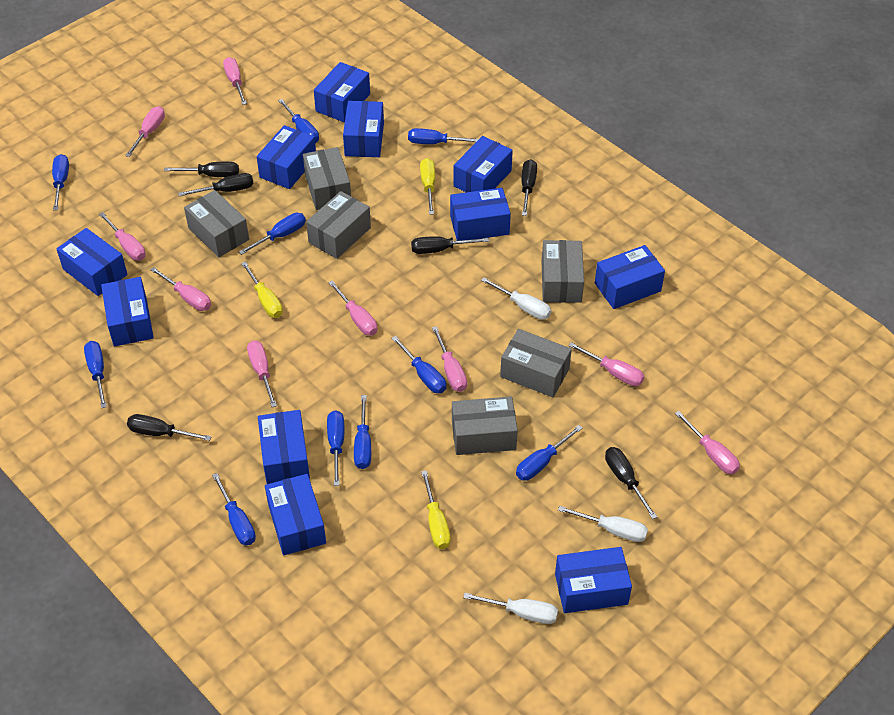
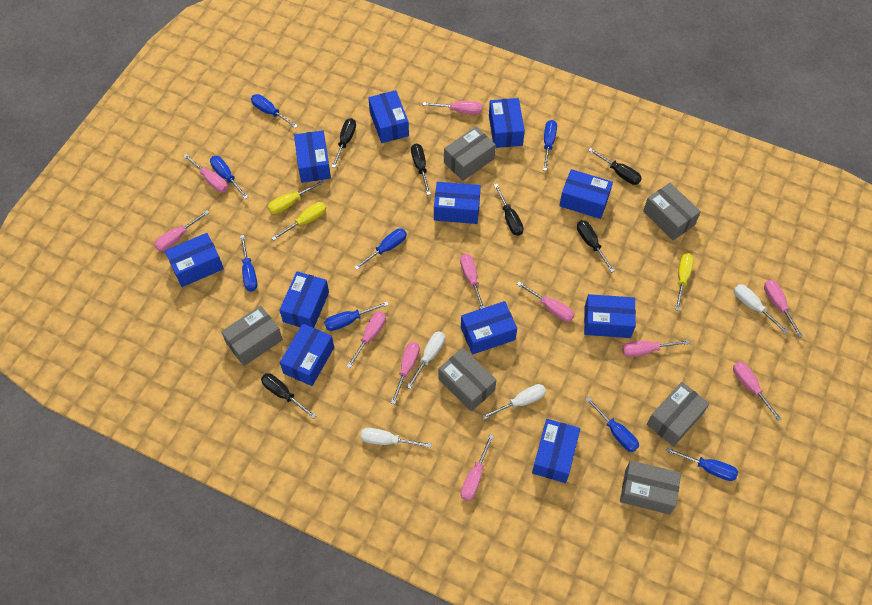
blue screwdriver: [52,154,69,210] [84,341,107,408] [212,473,256,545] [239,213,306,255] [278,99,319,144] [327,410,344,486] [354,395,371,469] [391,336,446,393] [408,128,479,144] [516,425,583,481] = 10 -> [210,156,248,199] [240,235,257,292] [251,94,298,128] [324,302,389,331] [354,228,407,270] [543,120,557,171] [585,397,639,452] [666,447,738,481] = 8
pink screwdriver: [99,212,146,261] [125,106,165,157] [150,267,211,311] [223,57,247,105] [247,341,277,407] [328,280,377,336] [432,326,467,392] [568,342,644,386] [675,411,740,474] = 9 -> [154,210,210,251] [183,154,228,192] [346,312,386,368] [391,342,420,404] [423,101,482,115] [460,254,485,309] [461,435,494,501] [517,281,575,322] [622,340,690,357] [733,362,782,421] [764,280,803,338] = 11
white screwdriver: [463,593,558,624] [481,278,551,320] [558,506,648,542] = 3 -> [361,428,432,448] [407,331,445,389] [482,384,546,419] [734,284,788,334] = 4

